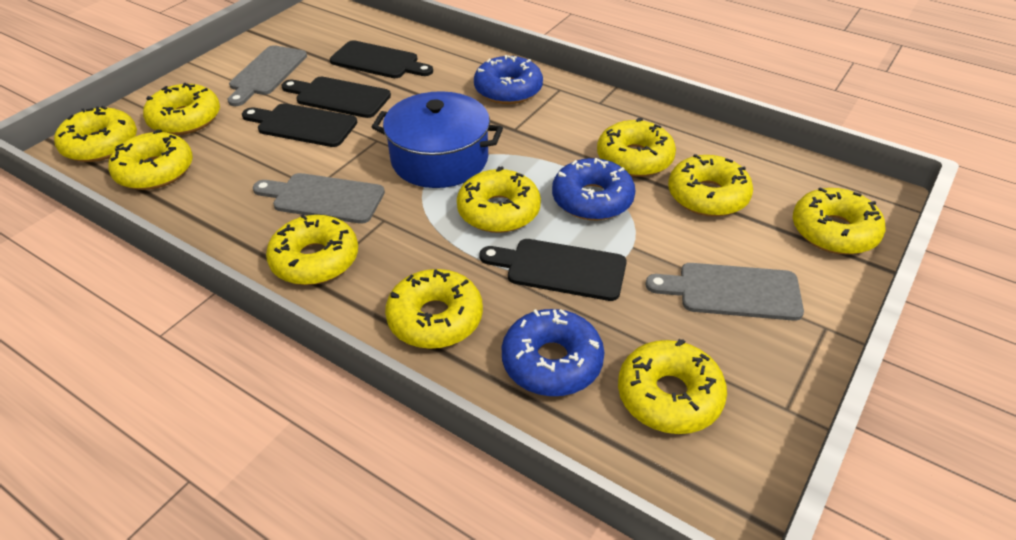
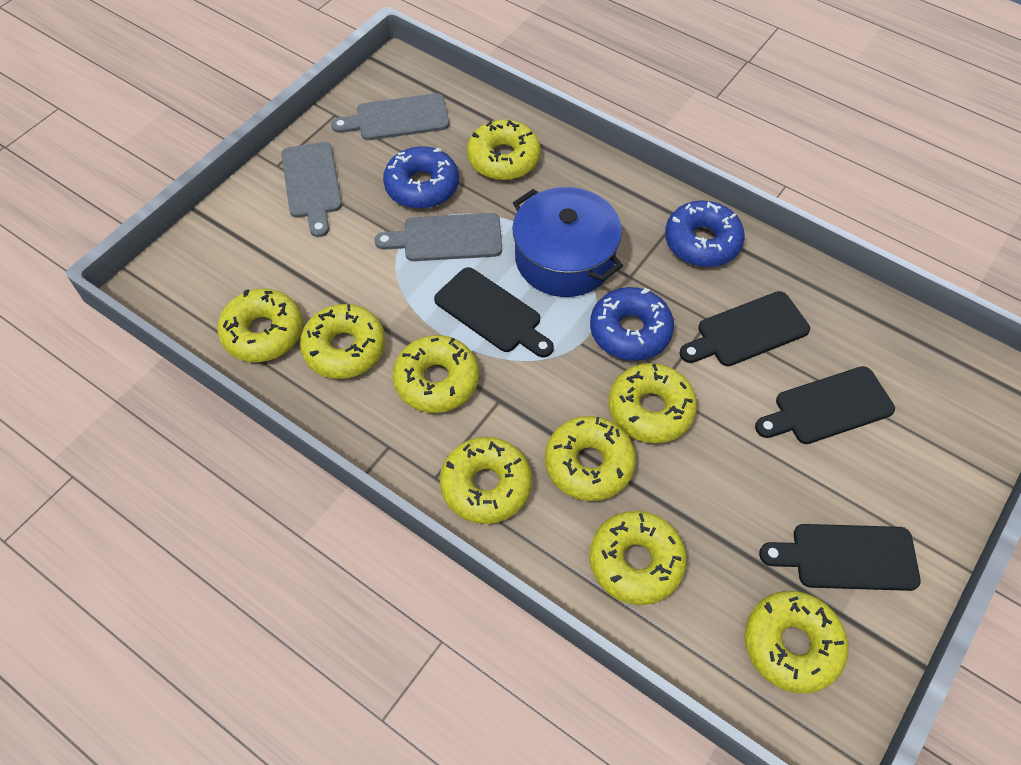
yellow donut: [54,106,137,162] [108,129,193,190] [143,83,220,135] [266,214,358,285] [385,269,483,349] [457,166,541,233] [597,118,676,177] [618,339,727,434] [668,154,753,217] [793,187,885,255] = 10 -> [218,289,303,362] [300,304,385,379] [393,335,479,413] [440,437,532,524] [467,120,541,180] [545,416,636,501] [590,511,687,605] [608,363,697,443] [745,591,848,693] = 9

